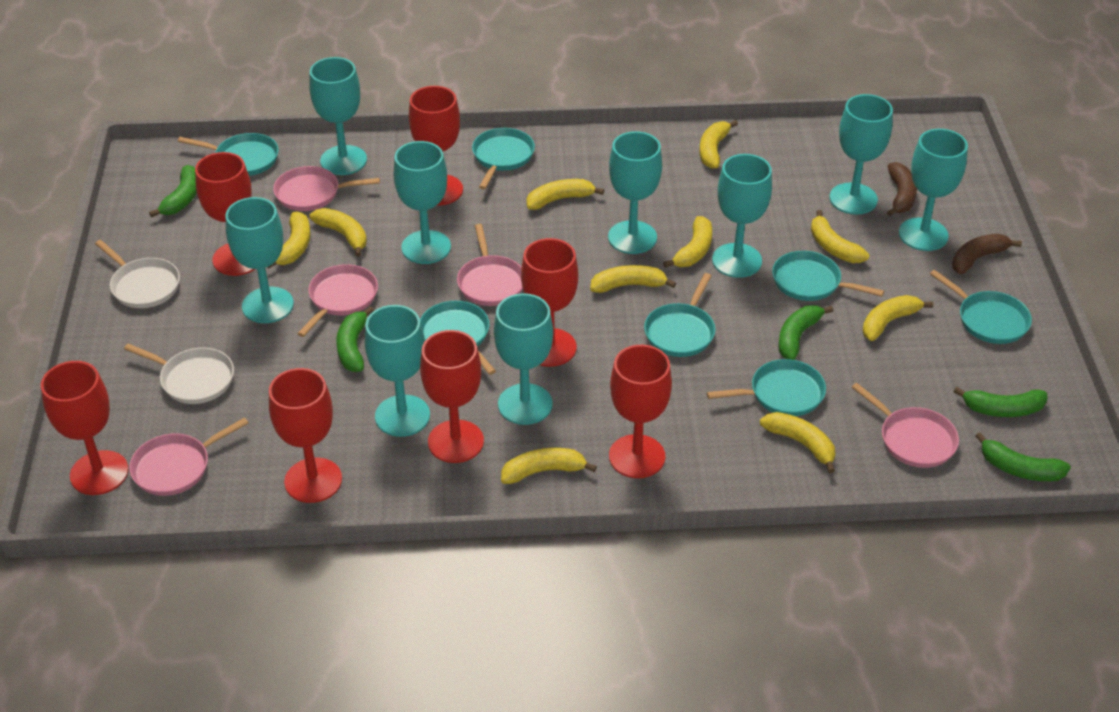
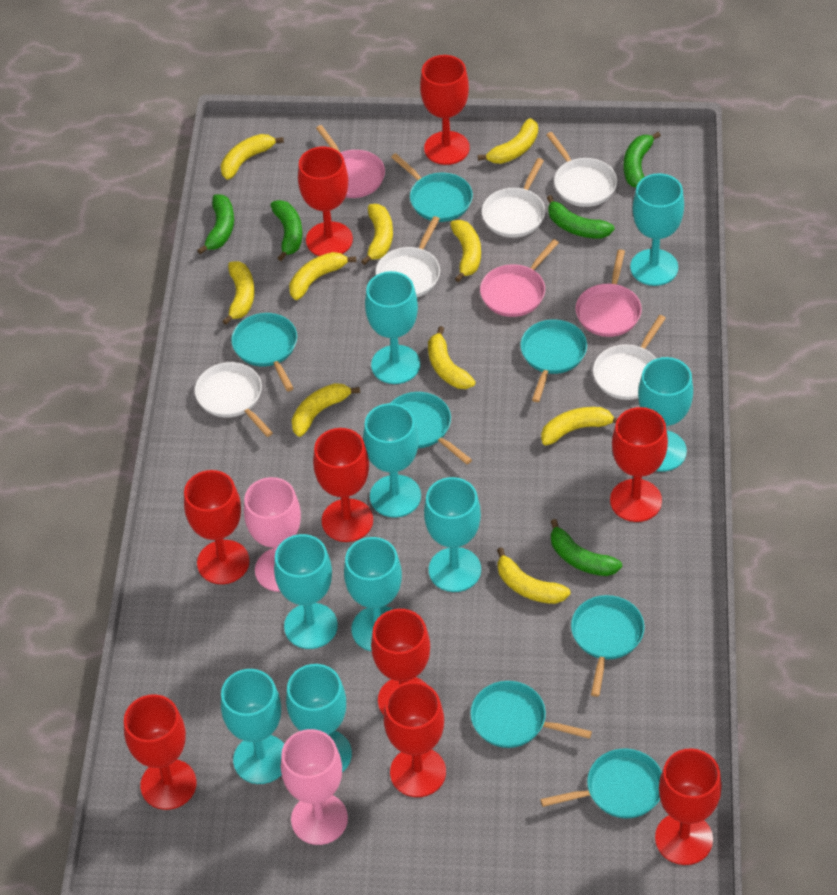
brown banana: [887,162,917,216] [952,234,1022,274] = 2 -> none = 0
pink goblet: none = 0 -> [244,477,301,592] [281,729,348,845] = 2
pink pan: [129,417,249,496] [273,166,380,211] [297,264,378,337] [457,224,523,306] [852,383,959,468] = 5 -> [316,125,385,198] [480,239,559,317] [575,249,642,337] = 3
red goblet: [41,361,128,495] [195,152,255,276] [269,368,342,503] [409,86,463,205] [420,330,484,463] [521,238,578,367] [609,345,672,478] = 7 -> [124,694,197,810] [184,470,250,584] [298,147,353,256] [313,428,373,542] [371,609,430,715] [384,682,446,797] [420,55,470,165] [610,407,668,522] [655,748,722,865] = 9
white pan: [95,240,180,308] [124,344,234,404] = 2 -> [195,362,273,437] [376,216,440,297] [482,158,545,238] [547,132,617,207] [593,315,666,400] = 5

